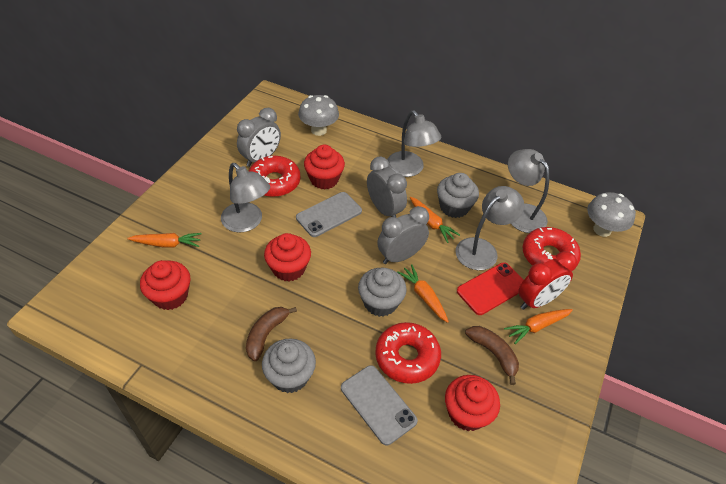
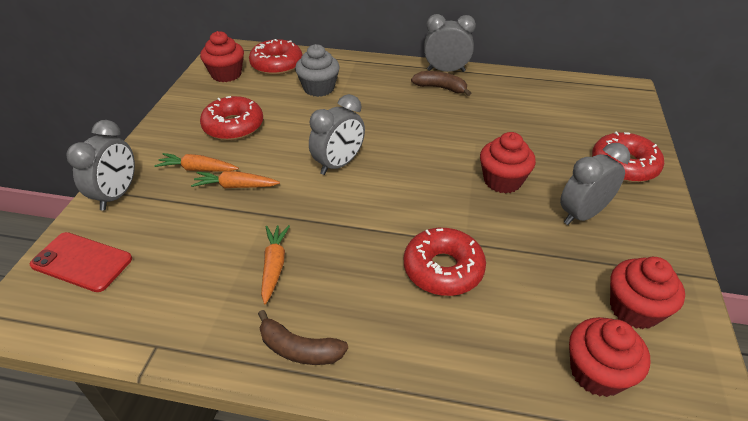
grey clock: [237,108,281,167] [367,156,407,217] [377,206,429,264] = 3 -> [66,120,135,211] [309,94,365,175] [424,14,476,72] [560,143,630,225] = 4
grey cupcake: [262,338,316,393] [358,268,407,317] [437,173,479,218] = 3 -> [295,44,340,97] = 1
grey lamp: [221,163,270,232] [387,110,441,177] [456,186,524,270] [508,149,549,233] = 4 -> none = 0
grey mushroom: [298,95,339,136] [587,192,636,237] = 2 -> none = 0
grey phone: [296,192,362,237] [341,365,418,446] = 2 -> none = 0
orange carrot: [127,233,202,247] [397,264,449,323] [410,197,460,243] [504,309,573,344] = 4 -> [154,153,239,172] [191,171,280,188] [261,225,290,304] = 3
red clock: [518,251,577,310] = 1 -> none = 0
red donut: [249,156,301,197] [375,322,441,384] [523,227,581,271] = 3 -> [200,96,263,141] [249,39,302,75] [404,228,486,296] [592,132,664,183] = 4

